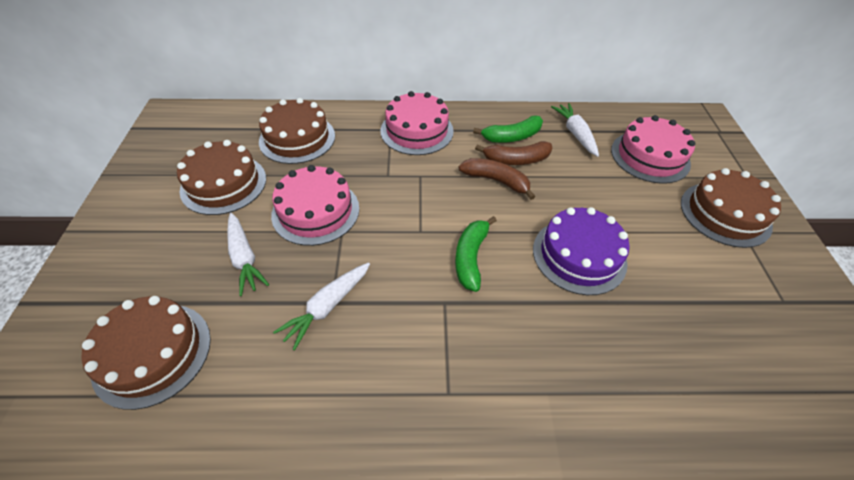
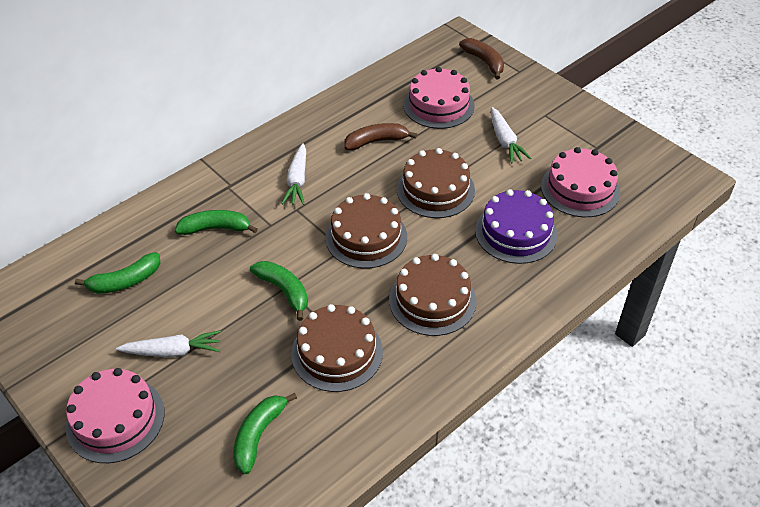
green banana: [455,216,497,292] [473,115,543,143] = 2 -> [75,252,160,294] [175,210,258,235] [233,393,297,474] [250,261,308,321] = 4

